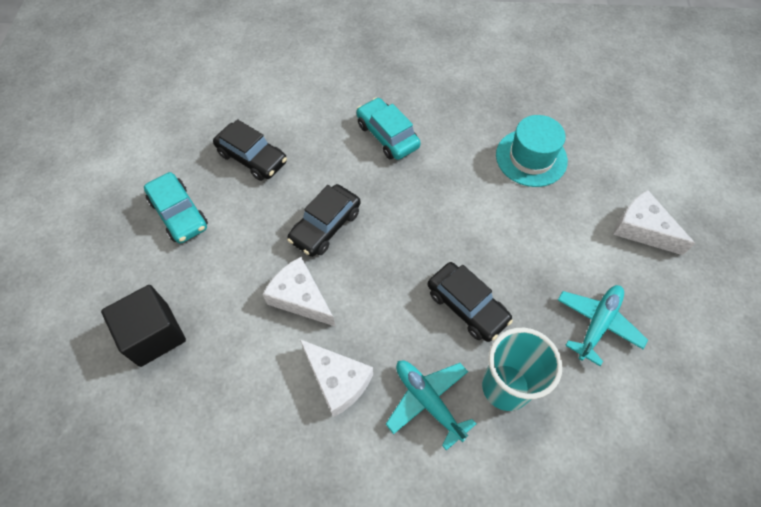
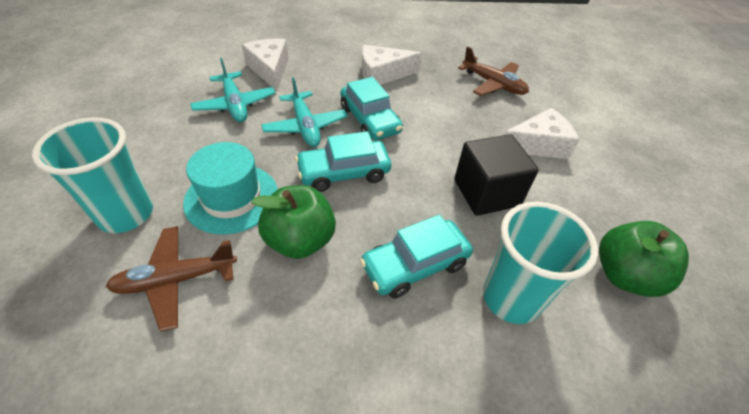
black car: [213,119,287,181] [287,184,361,257] [428,262,513,342] = 3 -> none = 0
brown plane: none = 0 -> [106,226,237,332] [458,46,529,96] = 2
green apple: none = 0 -> [251,185,336,259] [599,221,689,297] = 2
turquoise car: [144,172,208,244] [356,97,421,160] = 2 -> [295,131,391,192] [341,77,403,140] [360,215,473,298] = 3
turquoise cup: [482,328,563,411] = 1 -> [32,117,153,233] [483,202,598,324] = 2

